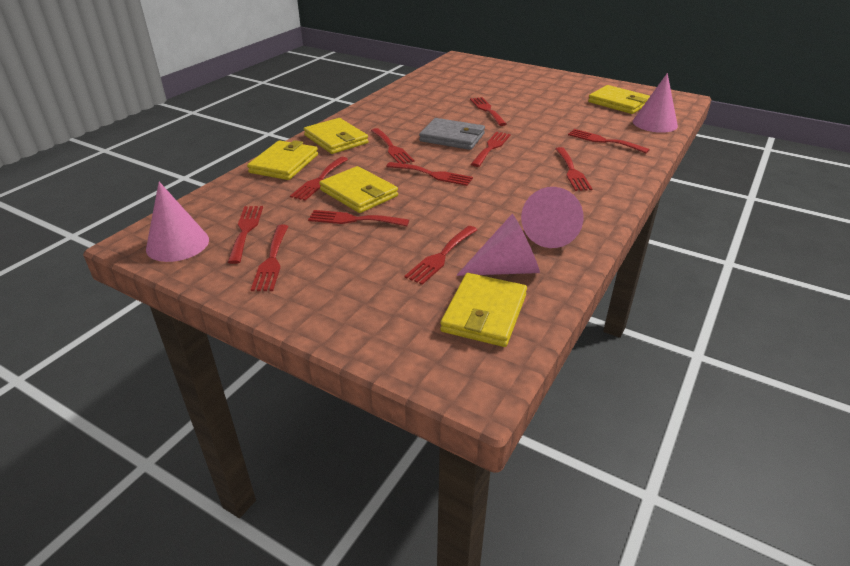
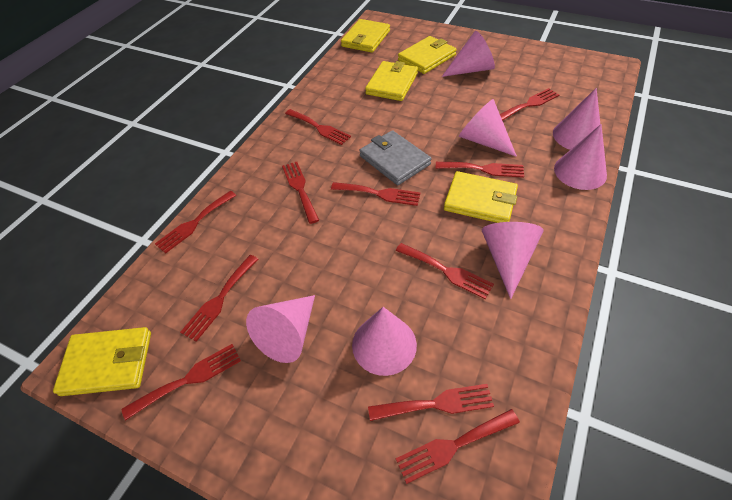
pink cone: [146,182,209,262] [457,214,540,276] [521,187,583,248] [633,73,678,133] = 4 -> [246,295,315,363] [352,307,417,376] [442,31,495,77] [459,99,517,157] [482,222,544,299] [553,88,600,150] [554,124,607,190] = 7

